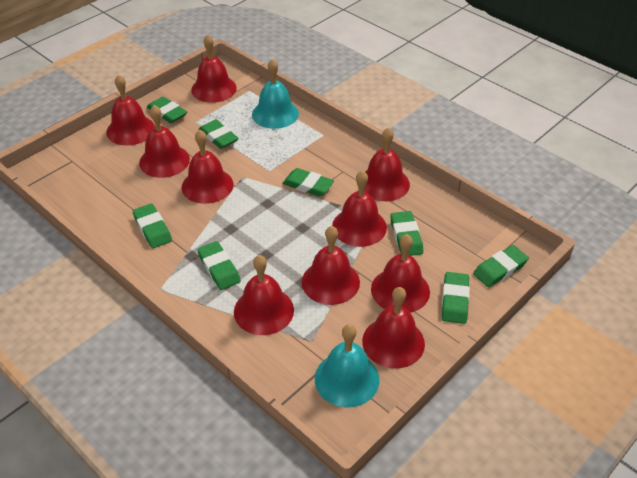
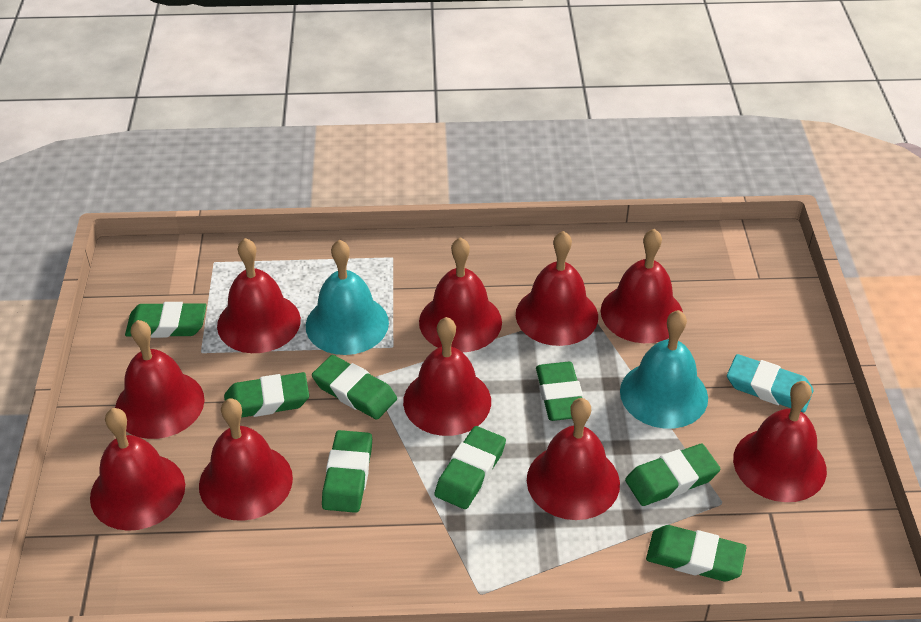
turquoise eraser: none = 0 -> [727,354,813,412] = 1

